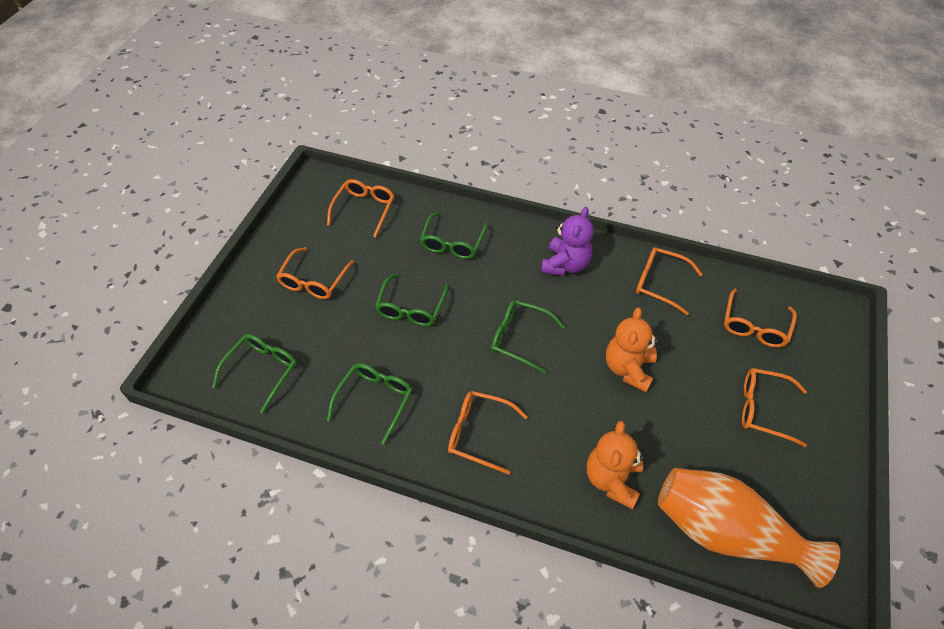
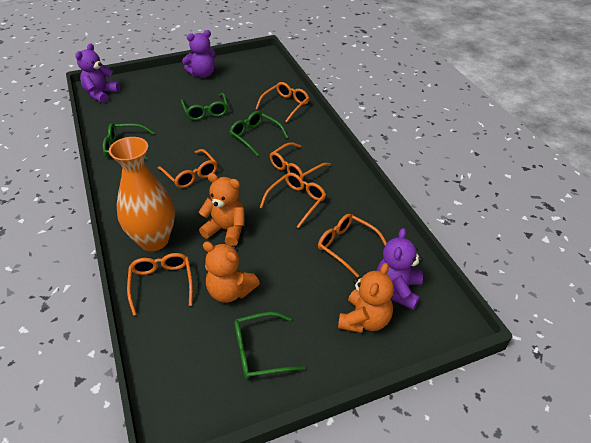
green glasses: [212,334,297,414] [327,363,413,445] [375,274,449,326] [420,213,488,259] [491,300,565,374] = 5 -> [103,123,154,160] [181,93,228,120] [230,111,288,156] [234,312,306,379] = 4
orange teddy bear: [587,421,645,509] [606,307,659,392] = 2 -> [199,173,245,246] [203,241,260,303] [338,263,394,333] = 3
purple teddy bear: [541,207,594,276] = 1 -> [75,43,120,103] [182,30,216,78] [376,228,423,310] = 3

